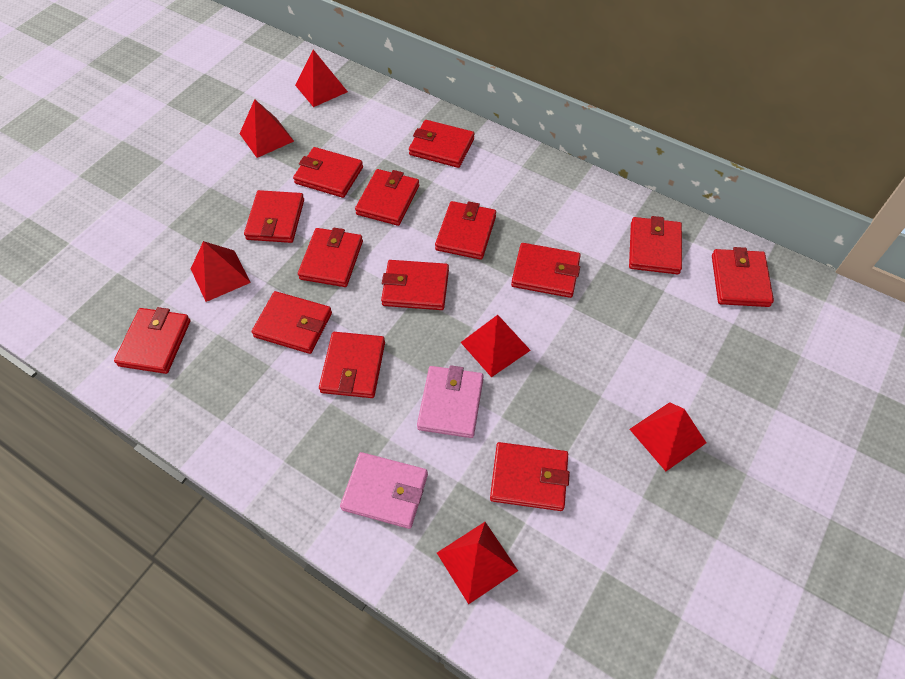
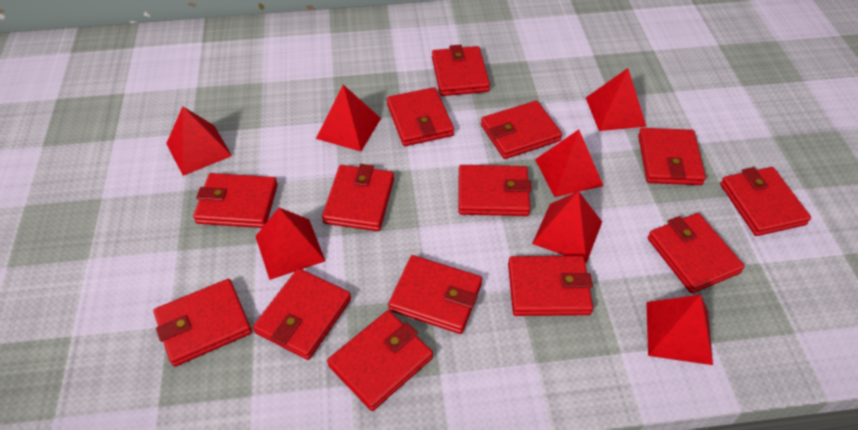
pink wallet: [340,452,428,529] [417,365,484,438] = 2 -> none = 0
red pyramid: [191,241,251,302] [239,99,294,158] [295,50,348,107] [437,522,518,604] [460,315,531,377] [630,402,706,471] = 6 -> [166,106,232,176] [255,208,325,280] [316,85,381,151] [532,191,602,263] [535,130,603,197] [586,68,647,131] [646,295,713,365] = 7

